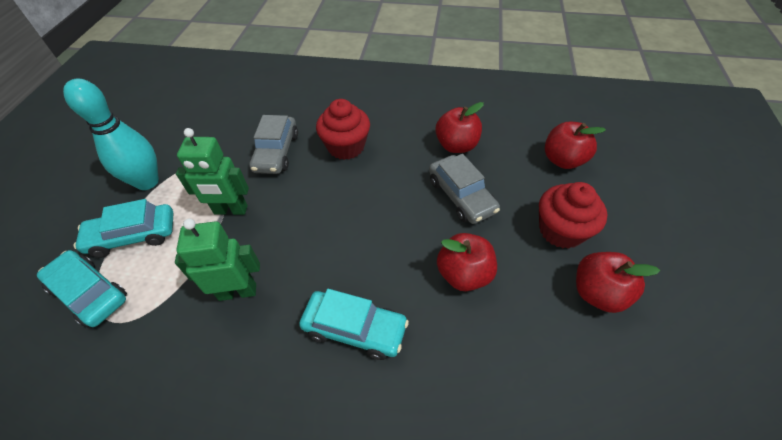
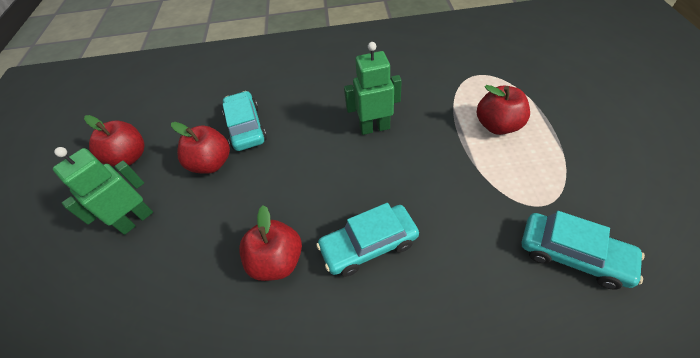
grey car: [249,115,298,174] [429,154,500,224] = 2 -> none = 0
red cupcake: [316,99,370,160] [539,182,608,249] = 2 -> none = 0
turquoise bowling pin: [63,78,159,190] = 1 -> none = 0

